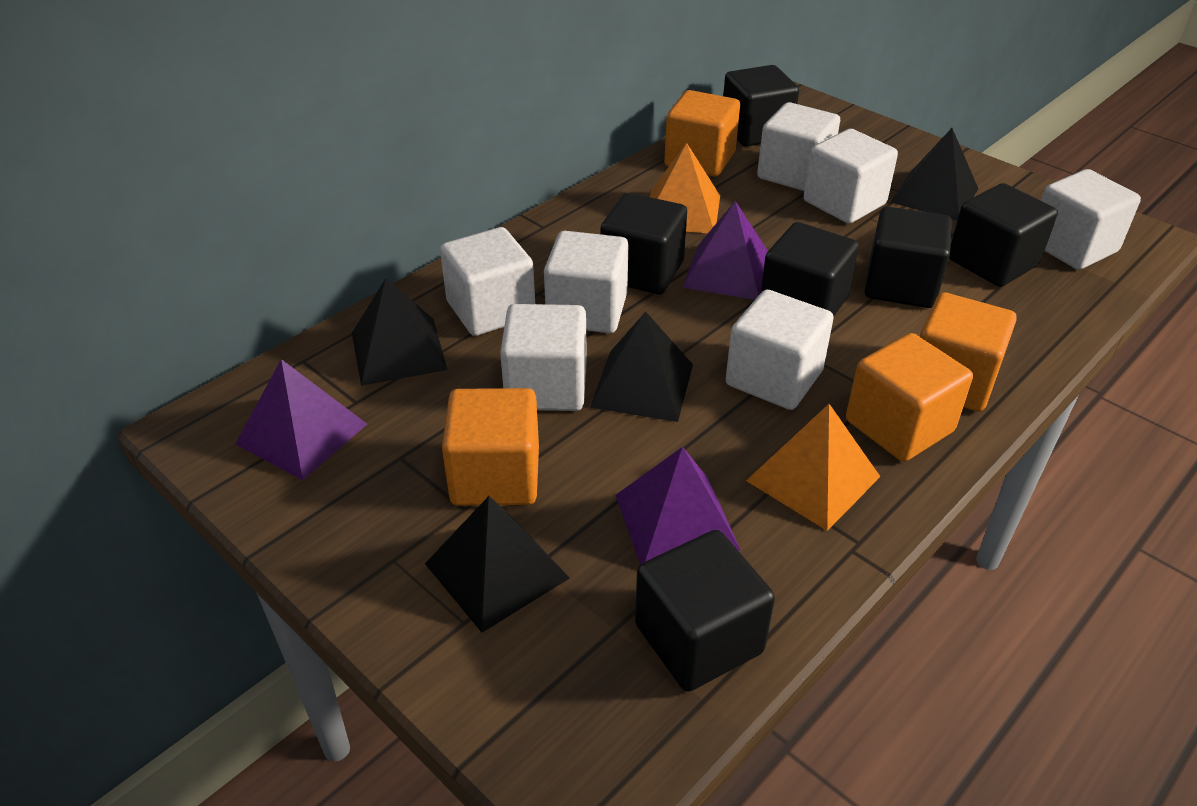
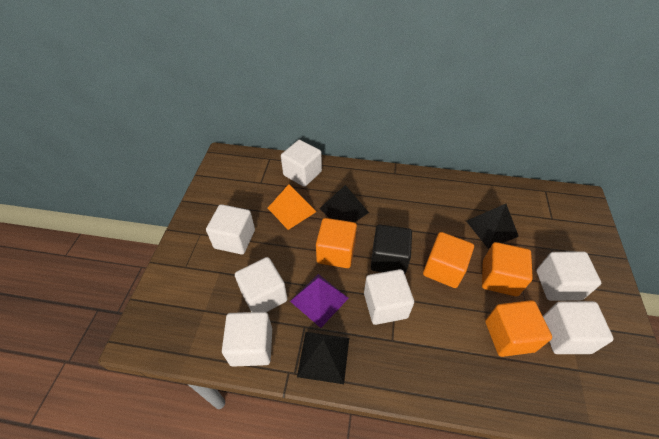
black cube: [600,193,687,295] [635,530,775,692] [723,65,799,147] [761,222,859,317] [864,206,952,308] [949,183,1058,287] = 6 -> [371,225,412,274] = 1
black pyramid: [352,278,447,386] [425,496,570,633] [590,312,693,422] [890,128,978,221] = 4 -> [297,332,349,384] [319,185,369,222] [466,204,519,249] = 3
orange pyramid: [650,143,720,233] [746,404,880,531] = 2 -> [268,184,317,230] = 1
purple pyramid: [235,359,367,480] [616,447,741,565] [682,201,768,300] = 3 -> [290,274,349,328] = 1

